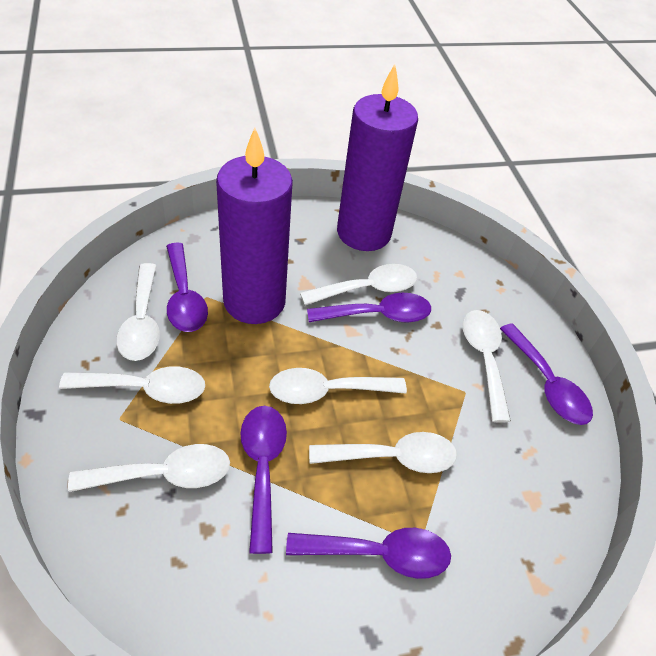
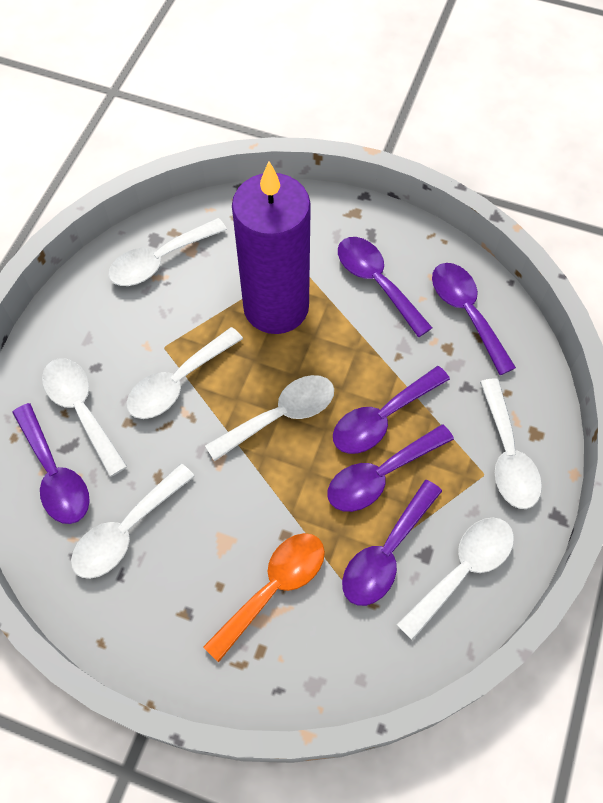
orange spoon: none = 0 -> [203,533,325,662] = 1
purple candle: [216,128,293,324] [337,64,418,251] = 2 -> [232,161,311,334] = 1
purple spoon: [166,243,208,332] [241,406,287,554] [286,528,451,579] [307,293,431,323] [500,323,593,425] = 5 -> [12,403,90,524] [327,424,454,512] [333,366,450,454] [338,237,432,337] [342,480,442,606] [432,263,516,375] = 6

